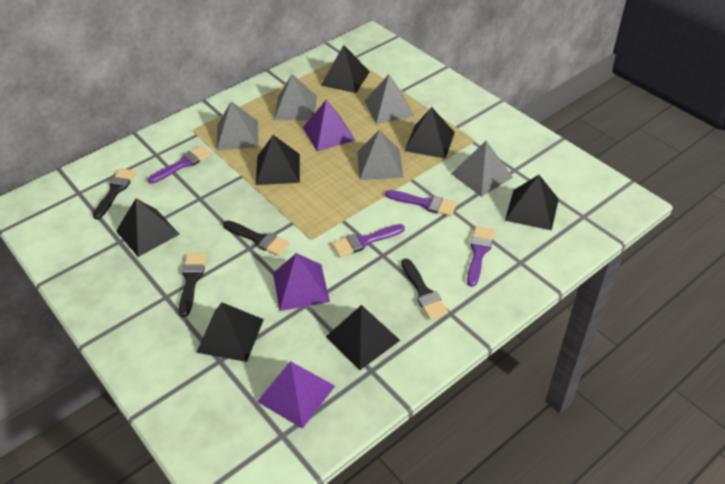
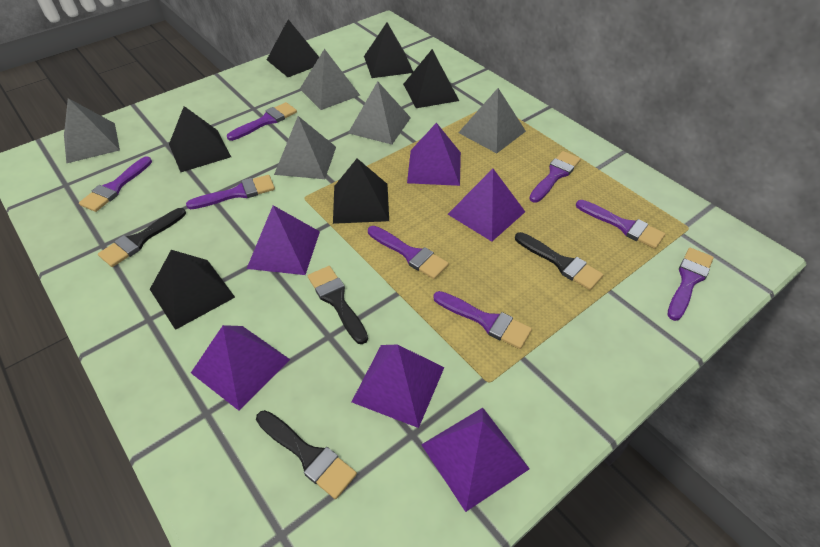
black pyramid: [116,199,179,257] [196,302,264,362] [256,135,300,185] [321,45,370,93] [326,305,400,370] [404,107,455,159] [505,175,559,230] = 7 -> [150,250,235,330] [169,106,231,172] [267,19,319,77] [333,159,389,224] [364,22,413,78] [403,49,459,108] = 6
purple brush: [147,146,211,184] [332,224,405,257] [385,190,457,216] [467,226,494,287] = 4 -> [79,156,152,212] [186,175,275,209] [227,102,297,141] [368,226,449,279] [433,291,532,349] [529,151,581,203] [576,200,665,249] [668,248,714,321] = 8
purple pyramid: [257,361,335,429] [273,253,330,311] [303,99,355,152] = 3 -> [191,325,290,411] [247,205,320,275] [352,345,444,428] [407,123,461,186] [421,408,530,512] [448,169,525,241] = 6

